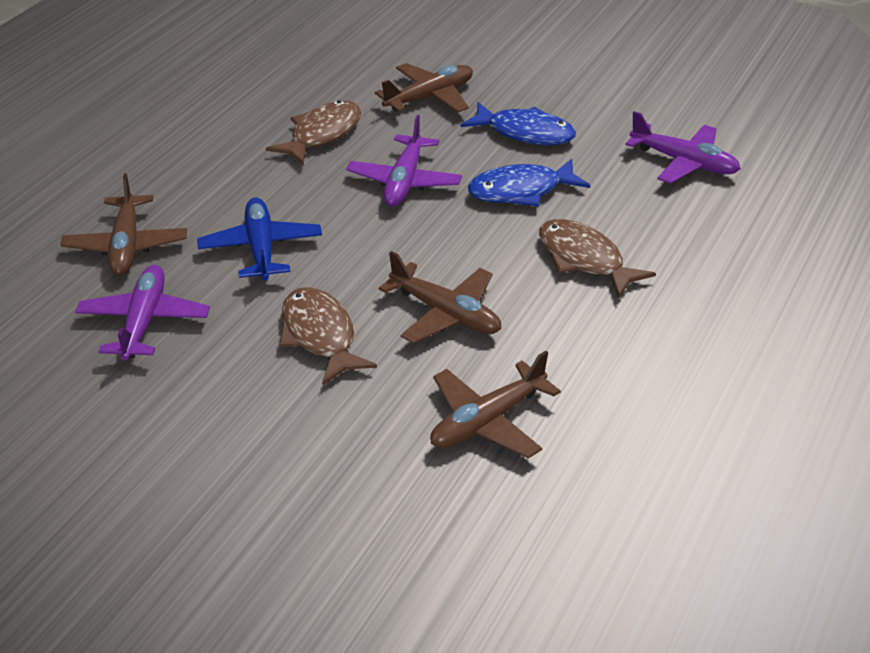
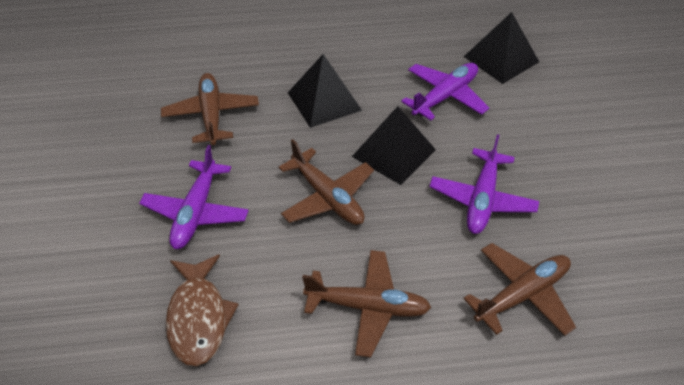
black pyramid: none = 0 -> [288,54,362,128] [352,106,436,185] [464,12,539,84] = 3
blue fish: [461,102,576,145] [468,159,590,206] = 2 -> none = 0
blue plane: [197,198,322,281] = 1 -> none = 0
brown fish: [266,100,361,165] [279,287,377,385] [539,219,656,298] = 3 -> [166,254,239,366] = 1

